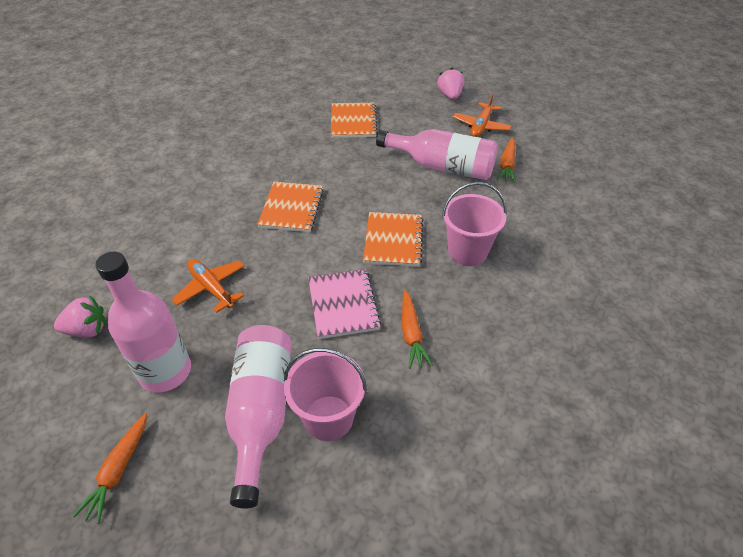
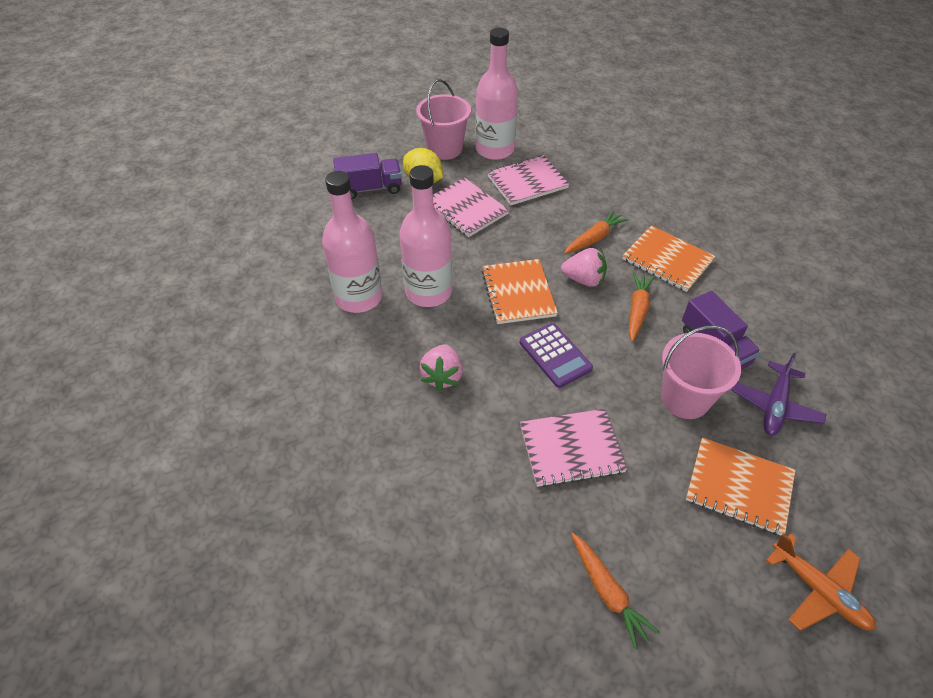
orange plane: [172,259,245,313] [453,93,511,137] = 2 -> [766,533,876,631] = 1
pink notebook: [308,269,381,339] = 1 -> [433,178,509,237] [487,155,569,205] [520,409,627,487] = 3
purple calculator: none = 0 -> [520,323,593,388] = 1
purple plane: none = 0 -> [731,353,826,436] = 1
purple truck: none = 0 -> [333,153,402,199] [682,291,761,369] = 2
yellow lemon: none = 0 -> [403,148,443,184] = 1

